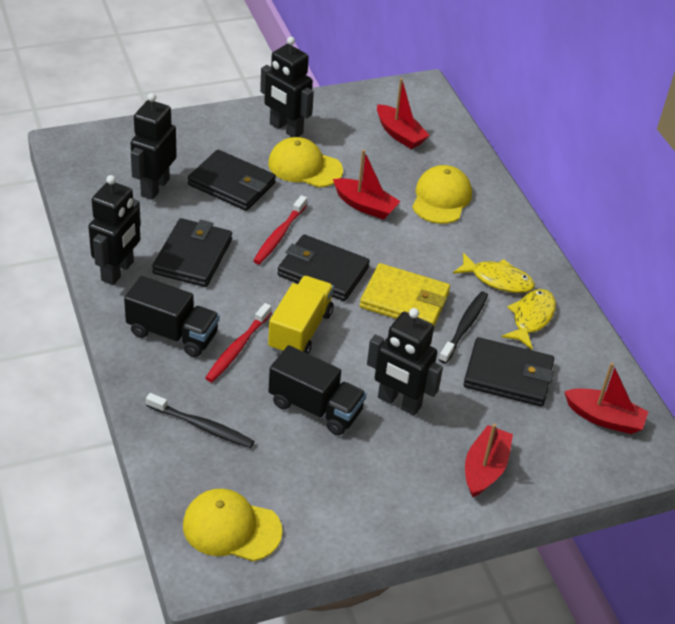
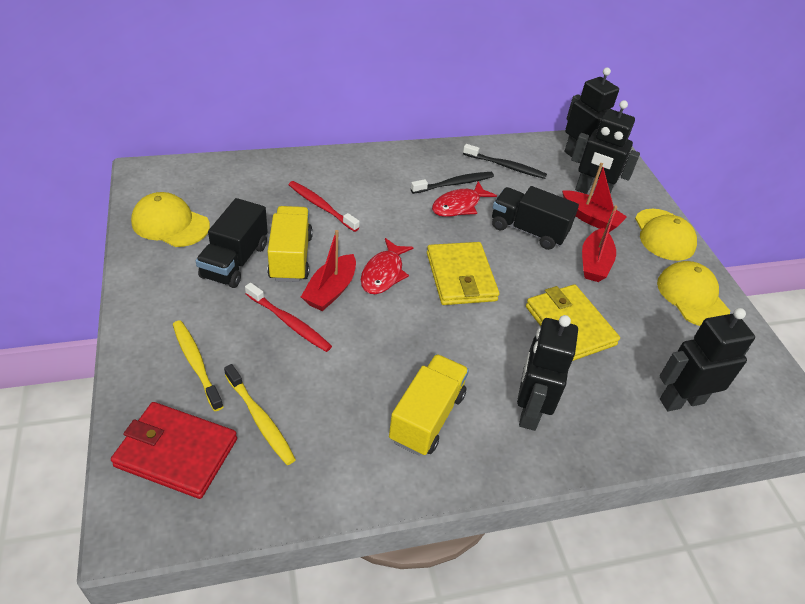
black wallet: [152,218,232,287] [188,150,276,211] [277,234,370,301] [464,337,554,407] = 4 -> none = 0
red boat: [333,150,401,220] [377,78,430,149] [465,424,513,497] [564,363,649,434] = 4 -> [301,230,356,311] [562,163,627,232] [582,205,618,282] = 3
red fish: none = 0 -> [361,238,414,294] [432,181,497,217] = 2
red wallet: none = 0 -> [111,402,237,499] = 1
yellow fish: [453,253,535,293] [502,289,556,349] = 2 -> none = 0
yellow toothbrush: none = 0 -> [173,320,224,411] [224,364,296,465] = 2
yellow truck: [268,276,334,354] = 1 -> [267,206,313,282] [389,354,469,456] = 2
yellow wallet: [360,263,450,326] = 1 -> [427,242,499,305] [526,284,620,361] = 2

